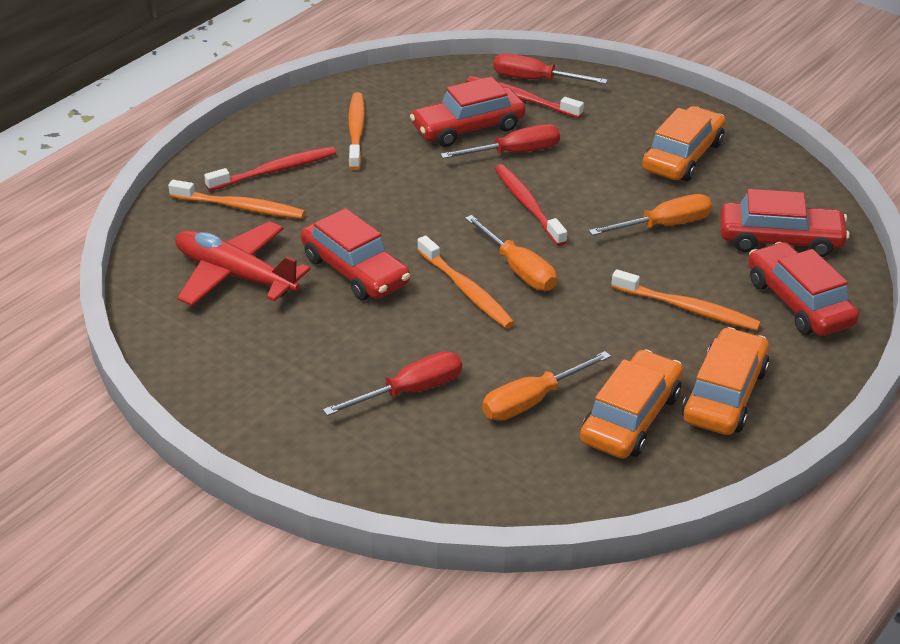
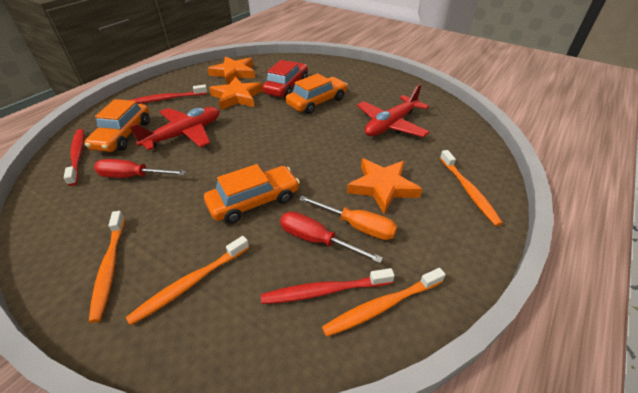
orange screwdriver: [465,215,557,291] [482,351,611,421] [589,194,712,236] = 3 -> [299,196,397,240] = 1
orange star: none = 0 -> [207,56,255,85] [209,77,263,110] [347,158,422,214] = 3
red car: [301,208,410,300] [410,77,526,147] [720,189,850,257] [748,242,859,336] = 4 -> [262,60,308,97] = 1
red plane: [175,221,310,306] = 1 -> [129,107,219,151] [357,84,430,137] = 2
red screwdriver: [323,351,462,416] [440,124,560,159] [494,53,608,84] = 3 -> [94,159,186,178] [280,211,383,263] = 2

